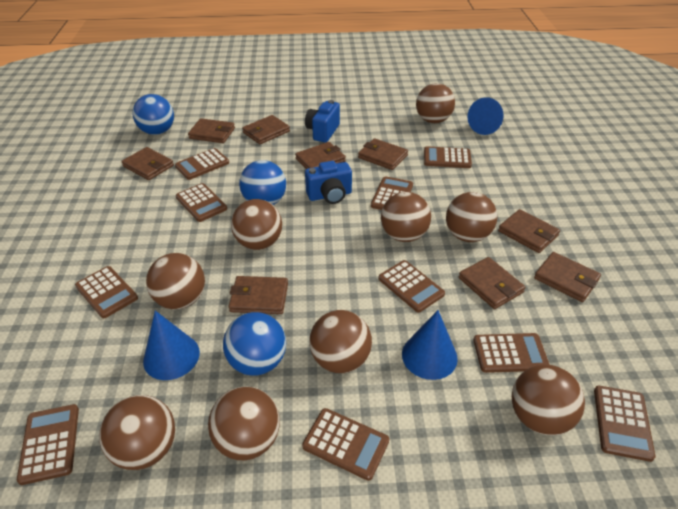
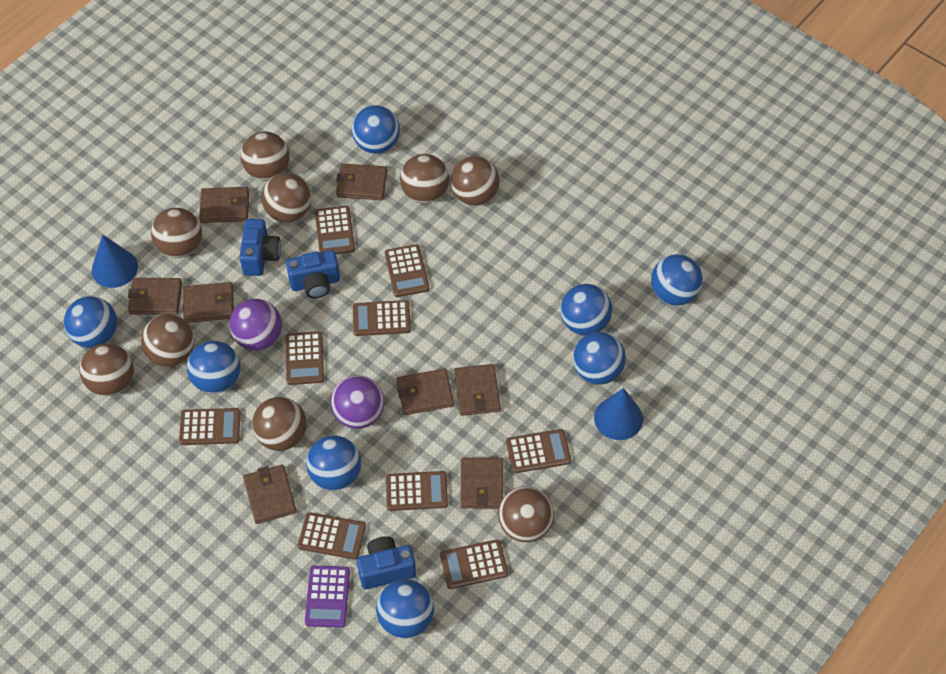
blue ball: [132,94,174,135] [223,312,286,376] [239,160,286,205] = 3 -> [64,296,117,348] [187,341,240,394] [306,436,361,491] [352,105,400,154] [376,579,434,638] [560,284,612,336] [573,332,626,385] [651,254,703,305] = 8
blue camera: [305,100,340,142] [305,161,352,204] = 2 -> [239,219,281,276] [286,250,340,298] [357,536,416,589] = 3
blue cone: [143,311,200,380] [402,310,458,380] [467,97,504,135] = 3 -> [92,235,138,288] [594,388,643,440] = 2
brown calculator: [17,404,79,485] [75,266,138,318] [175,148,229,180] [176,183,227,222] [302,408,389,481] [371,176,413,210] [378,260,445,313] [424,146,472,168] [473,333,550,373] [594,385,656,462] = 10 -> [179,408,240,445] [285,331,324,385] [298,512,366,560] [315,206,355,254] [353,300,411,336] [385,244,430,297] [386,471,448,511] [440,540,508,589] [506,429,571,473] = 9
brown wallet: [121,147,174,180] [188,118,235,143] [229,276,288,314] [242,115,290,144] [295,142,346,169] [358,138,408,170] [459,257,526,309] [498,209,560,253] [534,252,601,302] = 9 -> [128,278,182,315] [183,282,234,323] [199,187,249,223] [243,465,297,524] [336,163,387,200] [397,368,454,415] [454,364,501,416] [460,458,503,509] = 8
purple ball: none = 0 -> [229,299,282,351] [331,375,384,429] = 2
purple calculator: none = 0 -> [305,566,350,628] = 1

